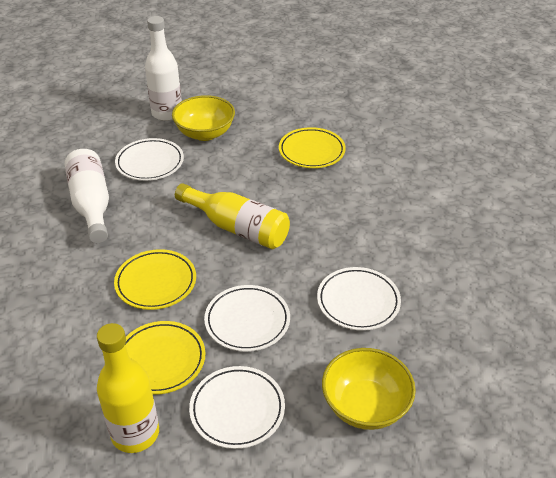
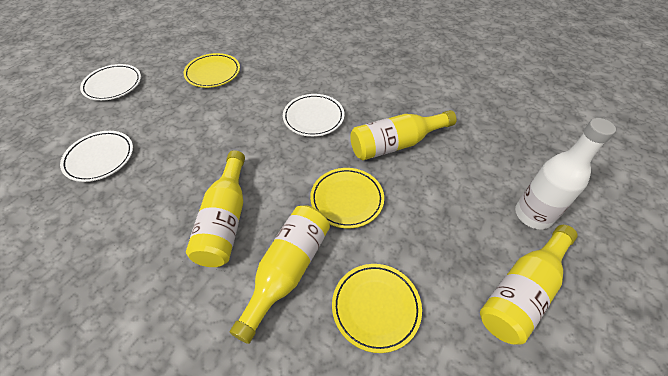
white bottle: [65,149,109,243] [145,16,182,121] = 2 -> [515,118,616,229] = 1
white plate: [115,138,184,181] [189,366,285,449] [204,285,290,352] [317,267,401,331] = 4 -> [60,131,133,182] [80,64,141,101] [283,94,345,137] = 3
yellow bottle: [97,323,159,453] [175,183,290,249] = 2 -> [186,150,245,267] [230,205,330,344] [350,110,457,160] [480,225,578,345] = 4
yellow bowl: [172,95,235,141] [322,348,416,430] = 2 -> none = 0

